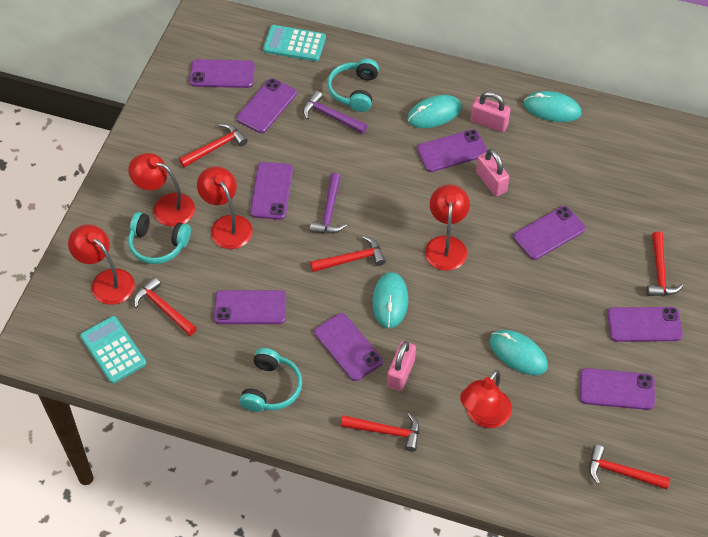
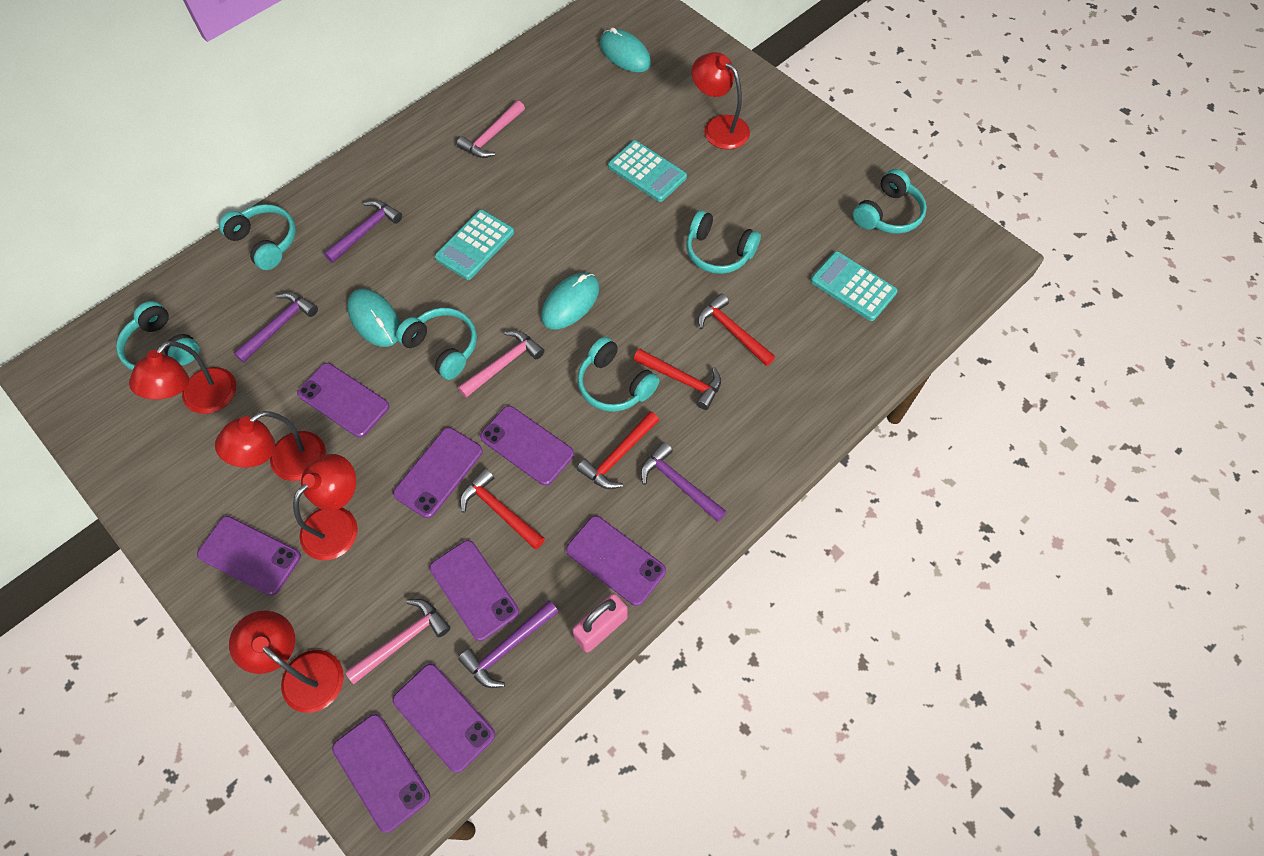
pink hammer: none = 0 -> [345,599,450,684] [457,100,525,158] [458,330,544,398] = 3
pink padlock: [387,341,416,391] [471,91,511,132] [476,149,509,197] = 3 -> [572,593,628,652] = 1
purple hammer: [303,91,367,134] [310,173,347,234] = 2 -> [234,292,318,363] [324,200,402,263] [458,600,559,688] [640,442,727,522] = 4
purple phone: [190,59,255,88] [214,290,286,324] [237,78,297,133] [250,162,293,220] [314,313,383,381] [417,129,487,172] [513,206,586,260] [580,368,655,410] [607,307,683,342] = 9 -> [197,516,301,596] [297,363,389,437] [332,714,430,833] [392,664,495,773] [393,427,483,518] [429,540,519,641] [480,406,574,486] [566,516,666,606] = 8
red hammer: [134,277,197,336] [179,124,248,168] [310,236,386,272] [341,413,419,452] [589,445,670,490] [647,231,683,296] = 6 -> [460,468,545,549] [577,411,659,489] [633,349,721,410] [698,293,775,366] = 4
turquoise calculator: [80,316,146,384] [263,25,326,61] = 2 -> [435,210,514,280] [608,140,687,202] [811,251,898,321] = 3
turquoise headphones: [128,212,191,264] [239,348,302,412] [327,59,379,112] = 3 -> [116,301,200,371] [219,204,296,270] [396,308,477,380] [577,337,660,412] [686,210,761,274] [853,169,927,234] = 6
turquoise mouse: [372,272,408,329] [407,95,462,128] [490,330,548,375] [524,91,581,122] = 4 -> [347,289,400,347] [541,273,599,329] [600,28,651,72] = 3

